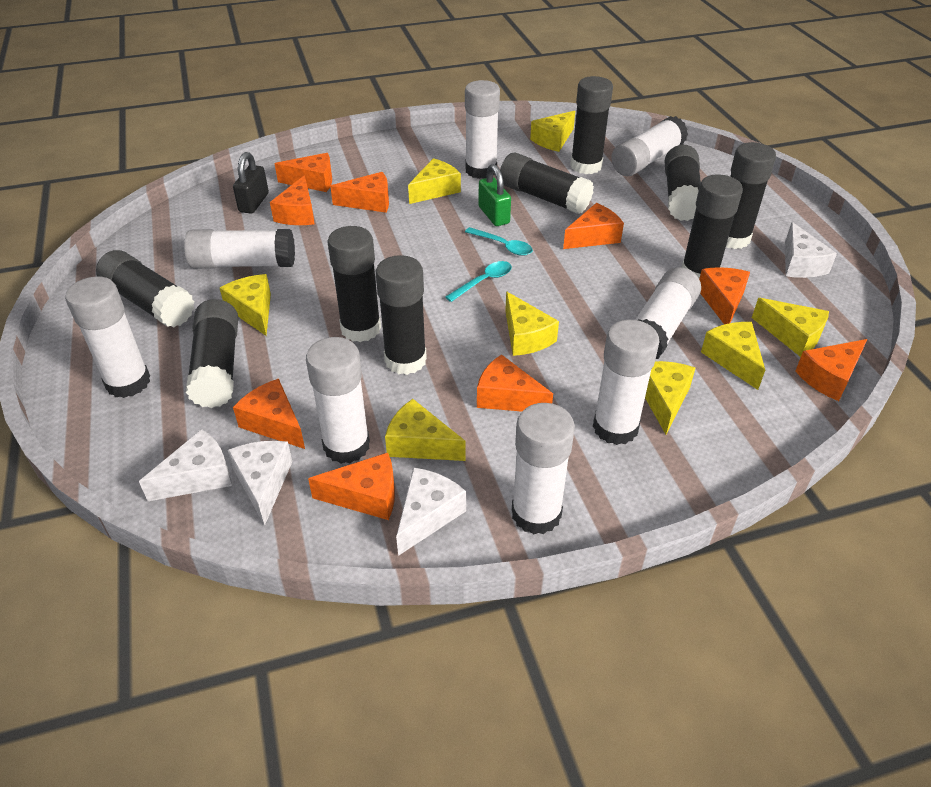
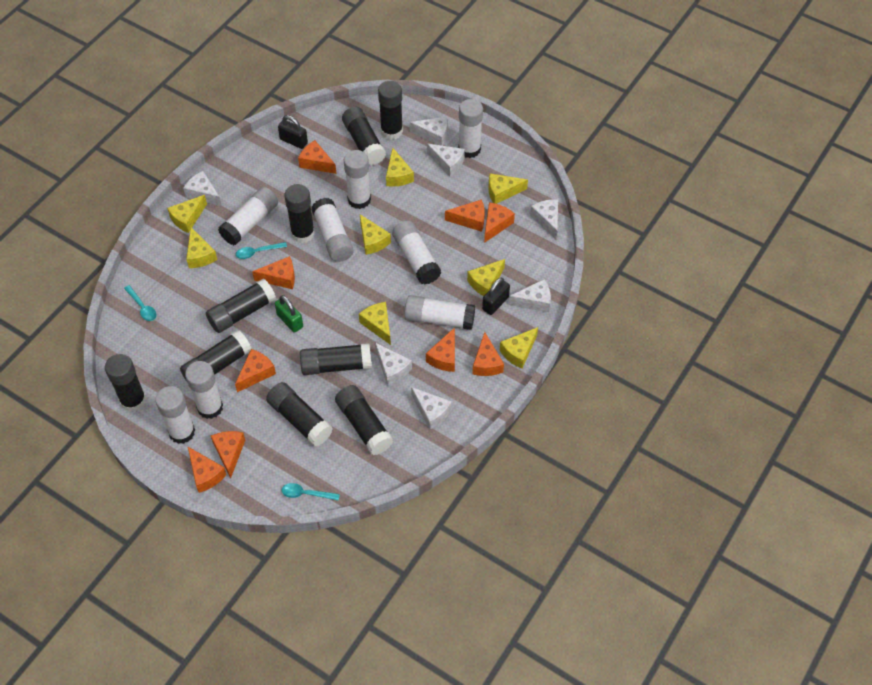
black padlock: [233,152,269,214] = 1 -> [278,115,308,149] [482,278,510,315] = 2
turquoise spoon: [445,261,512,302] [465,227,533,256] = 2 -> [124,285,156,321] [236,242,287,259] [282,483,340,501] = 3
white cheese: [139,429,232,501] [227,441,292,526] [396,467,466,556] [785,222,837,278] = 4 -> [183,171,222,206] [375,342,412,385] [410,117,447,146] [411,387,452,430] [427,144,465,177] [508,279,551,312] [530,199,558,240] = 7

